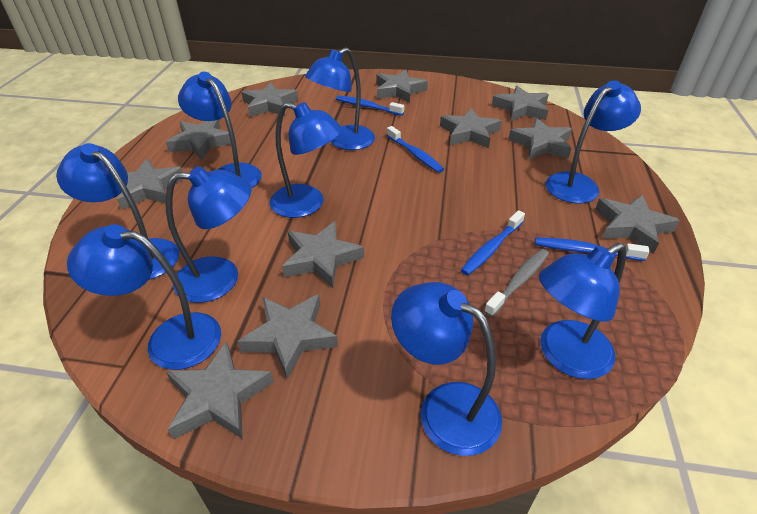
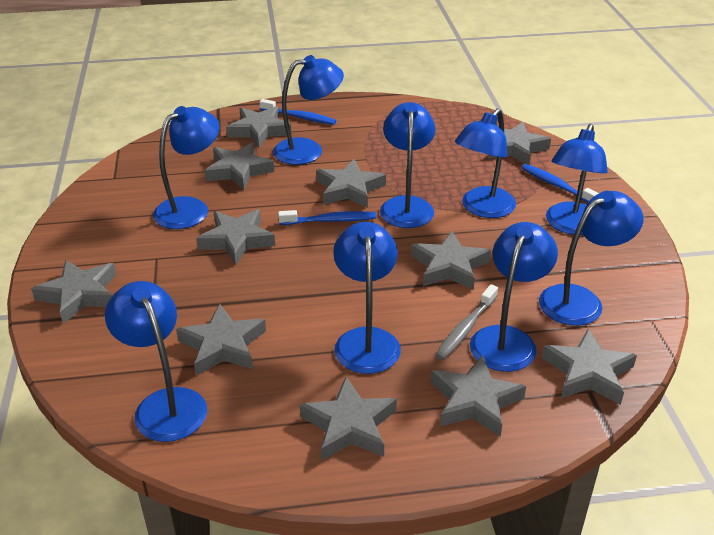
blue toothbrush: [336,96,404,116] [387,126,444,173] [461,210,525,275] [535,238,650,261] = 4 -> [260,99,336,125] [278,210,376,225] [522,164,599,203] = 3

